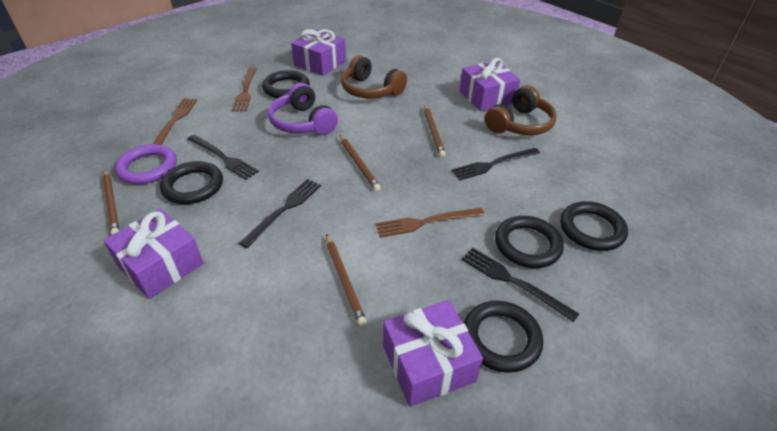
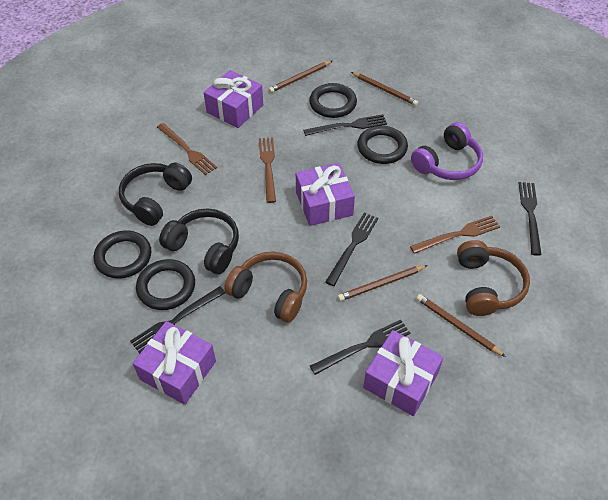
black fork: [187,135,259,180] [239,179,321,248] [451,148,540,181] [461,248,579,322] = 4 -> [130,286,225,354] [303,114,387,136] [310,320,410,375] [325,213,378,286] [519,182,542,256] = 5
black headphones: none = 0 -> [119,163,192,226] [159,209,239,274] = 2
black ring: [160,161,223,204] [262,70,310,98] [464,301,543,373] [495,216,564,268] [560,201,628,251] = 5 -> [94,231,151,278] [136,259,195,310] [309,83,357,118] [357,126,408,164] = 4
purple ring: [115,144,177,184] = 1 -> none = 0

